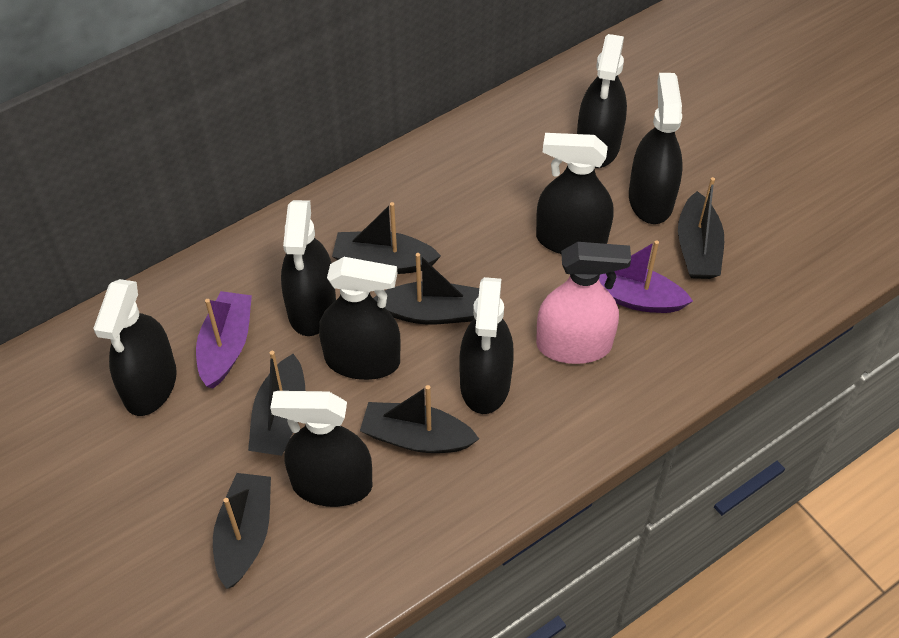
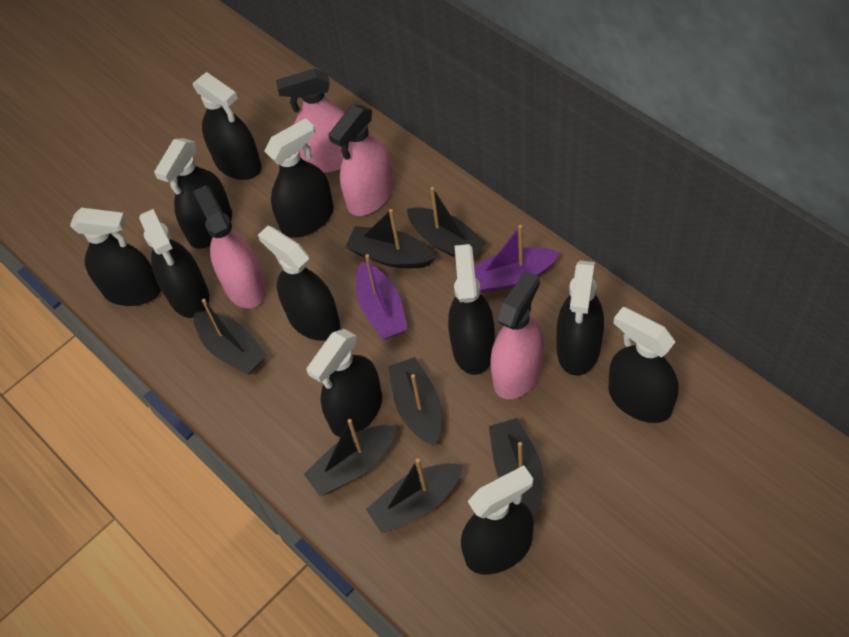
black boat: [213,473,271,589] [248,351,305,456] [332,202,441,274] [360,385,479,453] [373,253,479,325] [678,177,724,279] = 6 -> [194,299,267,375] [304,419,396,496] [345,209,436,268] [366,458,463,534] [388,357,441,446] [407,187,487,258] [489,418,544,516] = 7
black spray bottle: [93,279,177,416] [270,391,373,507] [281,200,336,336] [319,257,401,380] [459,277,514,414] [536,133,614,254] [577,34,627,168] [629,73,683,224] = 8 -> [70,208,161,306] [139,209,209,318] [154,138,232,249] [193,72,262,180] [258,226,340,341] [264,118,334,238] [306,329,382,437] [448,244,495,375] [461,465,534,575] [556,260,604,376] [608,307,678,423] = 11
pink spray bottle: [536,242,631,364] = 1 -> [193,185,266,309] [276,68,345,173] [328,105,394,216] [490,271,544,399] = 4

